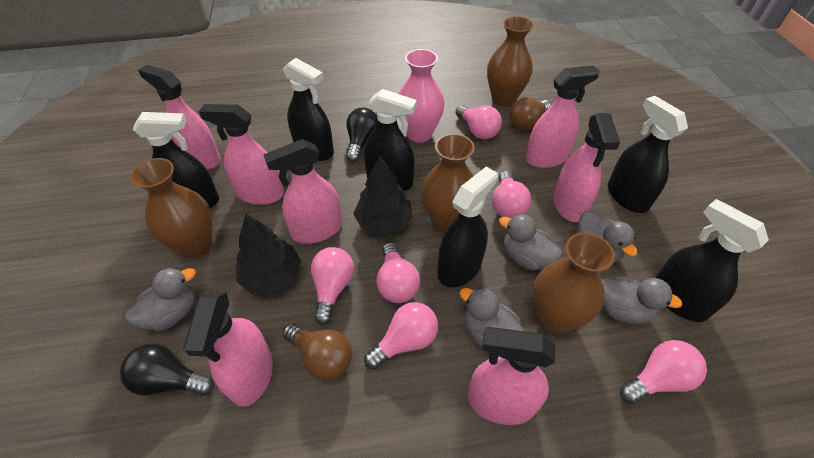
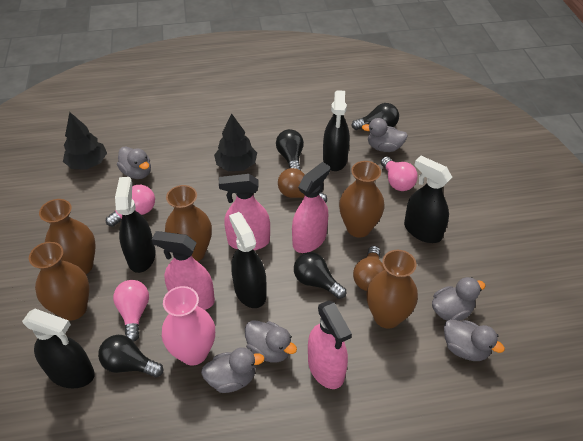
black light bulb: [120,344,214,396] [346,108,378,162] = 2 -> [98,335,163,377] [276,129,304,170] [294,252,346,299] [351,103,399,130] = 4
black spray bottle: [133,112,219,209] [283,58,334,161] [364,89,417,191] [437,167,498,287] [608,96,688,213] [655,199,769,322] = 6 -> [22,309,95,388] [115,177,156,273] [229,212,267,308] [323,90,350,171] [404,156,452,243] = 5
brown vase: [130,158,213,258] [421,134,475,233] [487,16,534,107] [533,233,615,334] = 4 -> [29,242,89,320] [39,199,96,274] [165,185,212,261] [339,161,385,237] [367,250,418,329] = 5
grey duck: [125,267,196,331] [460,287,524,348] [499,214,562,271] [576,210,637,262] [602,276,682,324] = 5 -> [117,146,151,179] [201,347,264,393] [245,320,297,362] [362,118,408,152] [432,277,486,321] [444,319,505,361] = 6
pink light bulb: [311,247,354,325] [364,302,438,370] [376,242,420,303] [456,105,502,139] [492,171,531,218] [620,340,707,404] = 6 -> [106,185,155,227] [113,280,149,342] [381,157,418,191] = 3
pink spray bottle: [138,65,221,170] [183,292,273,407] [199,104,284,205] [263,139,342,244] [468,327,555,425] [526,65,600,168] [553,113,620,222] = 7 -> [152,231,215,310] [219,174,270,250] [292,162,330,253] [308,300,352,389] = 4

